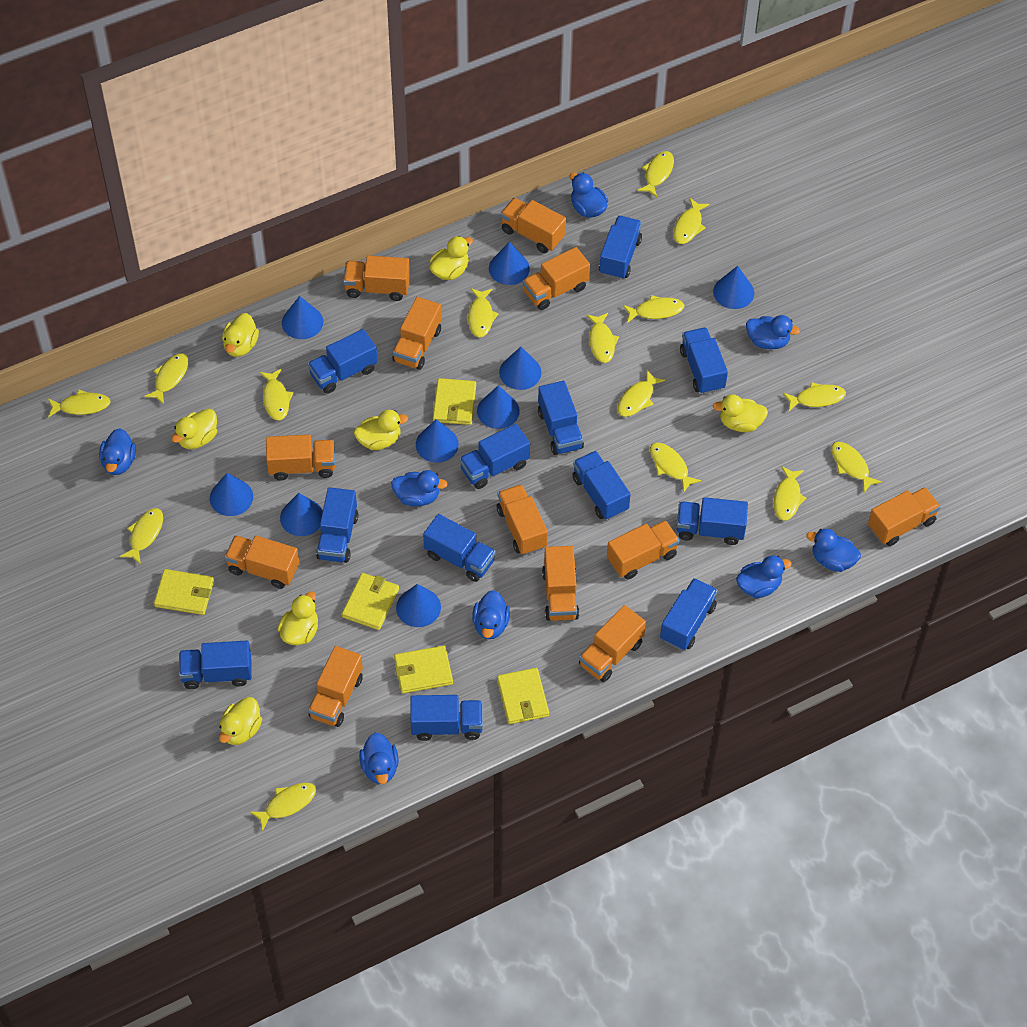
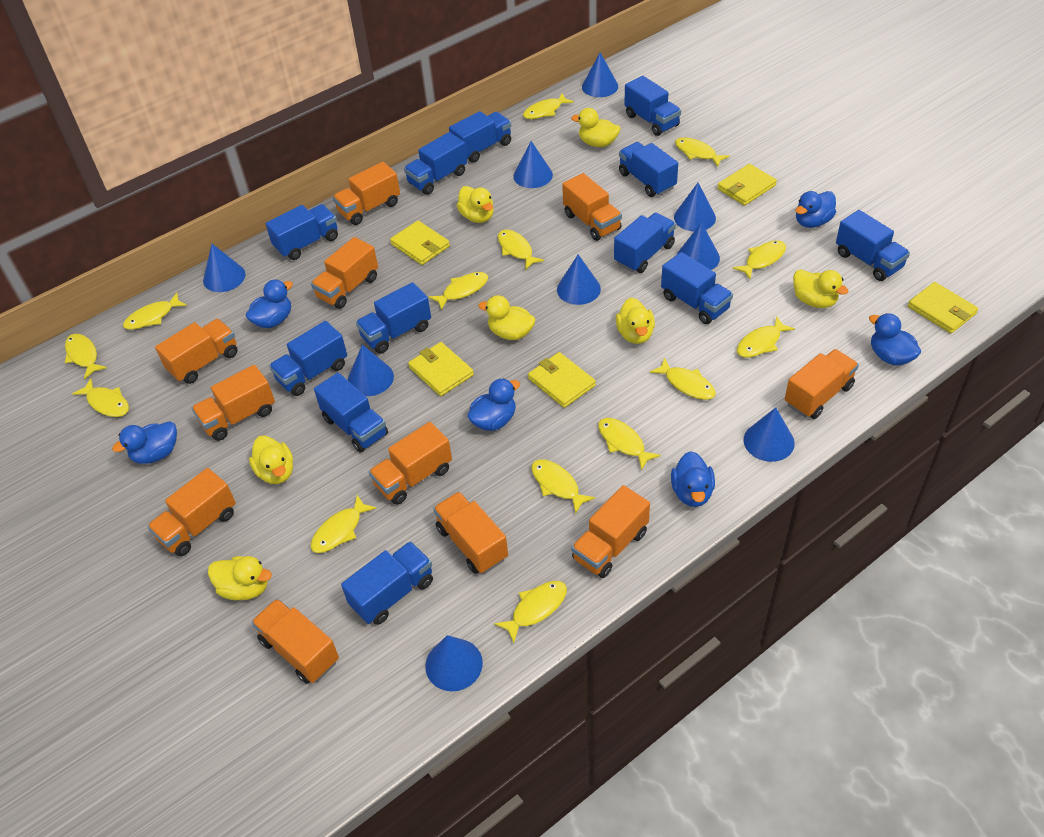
blue duck: [99,428,136,475] [359,732,399,784] [391,470,448,506] [472,590,510,639] [569,173,608,218] [736,555,792,598] [746,315,800,349] [806,529,861,572] = 8 -> [112,421,177,464] [246,280,293,328] [467,378,520,431] [671,451,715,507] [796,191,836,228] [869,313,921,365] = 6
orange truck: [225,535,299,589] [266,434,335,481] [308,646,363,727] [343,255,410,301] [392,297,441,370] [497,484,548,555] [500,198,566,253] [523,247,590,310] [542,546,579,621] [579,605,646,682] [607,520,680,580] [868,487,941,546] = 12 -> [147,468,236,556] [155,319,238,384] [192,365,275,441] [251,599,339,684] [311,237,378,309] [333,162,400,225] [369,422,452,505] [433,492,508,574] [562,173,622,241] [571,485,650,578] [785,349,859,419] = 11
yellow fish: [48,390,111,418] [120,508,163,564] [144,353,188,405] [250,783,316,832] [260,368,293,421] [468,288,499,337] [586,313,619,363] [617,370,665,417] [623,295,684,323] [637,151,674,197] [650,442,701,493] [673,198,710,244] [774,466,806,521] [783,382,846,411] [831,442,882,493] = 15 -> [65,334,107,379] [72,378,129,417] [123,293,187,330] [311,495,377,553] [428,272,488,310] [494,581,567,643] [498,229,544,270] [523,93,574,119] [531,459,595,514] [598,418,661,470] [650,358,716,400] [675,137,730,167] [733,240,786,279] [737,316,795,358] = 14

